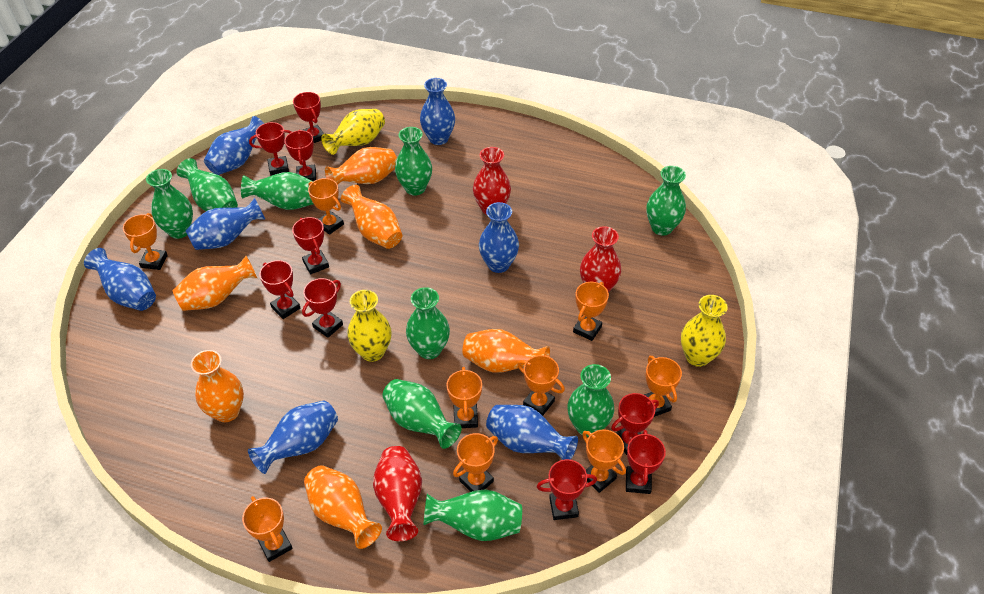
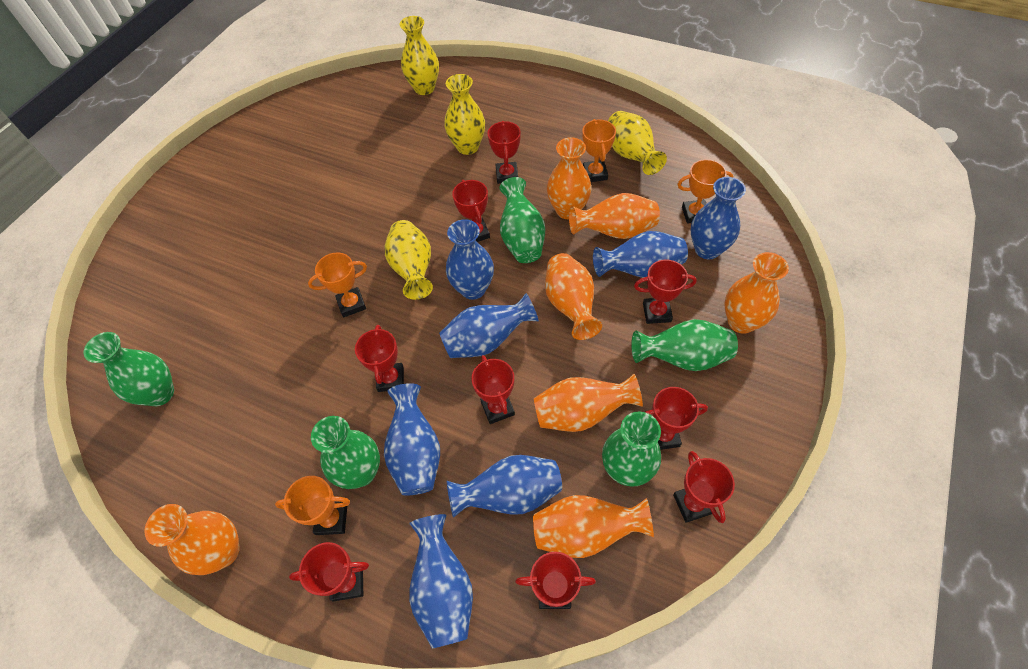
green vase: [146,169,193,239] [177,158,238,211] [241,172,313,210] [382,379,461,449] [395,127,432,196] [406,287,450,359] [423,489,522,541] [567,364,614,437] [646,166,686,236] = 9 -> [84,332,174,406] [311,416,380,489] [499,177,545,263] [602,412,661,487] [631,319,738,371] = 5
orange trophy: [123,213,168,270] [242,496,293,562] [308,178,344,235] [446,367,482,428] [453,433,498,492] [517,355,565,416] [573,282,609,341] [582,429,626,493] [644,356,682,417] = 9 -> [275,476,350,535] [308,252,367,317] [582,119,616,182] [677,159,733,224] = 4
orange vase: [172,256,257,311] [191,350,244,422] [304,465,382,549] [325,147,397,184] [341,185,402,249] [463,329,550,373] = 6 -> [144,504,239,575] [533,495,654,558] [534,374,643,432] [545,253,602,340] [547,137,592,219] [569,193,660,239] [725,252,789,334] = 7
red vase: [373,446,422,541] [473,147,511,215] [580,226,621,293] = 3 -> none = 0
yellow vase: [321,109,385,155] [347,290,392,362] [681,295,728,367] = 3 -> [385,220,433,300] [399,16,439,95] [444,74,485,155] [608,111,667,175] = 4

